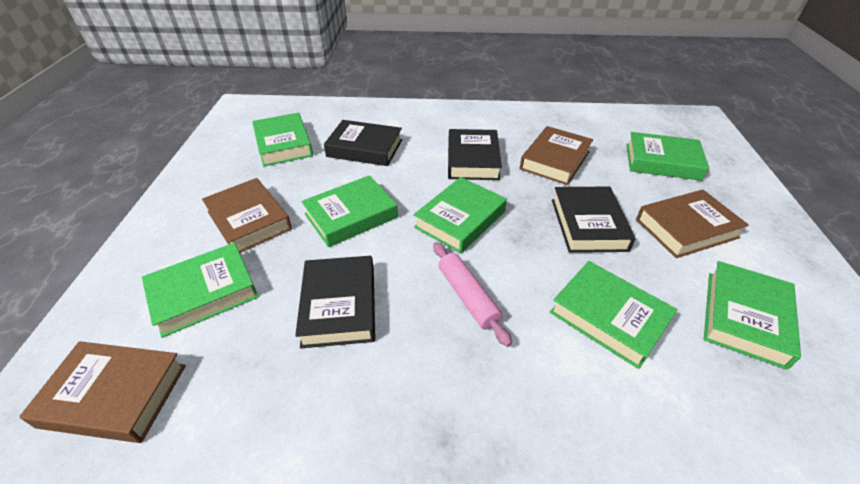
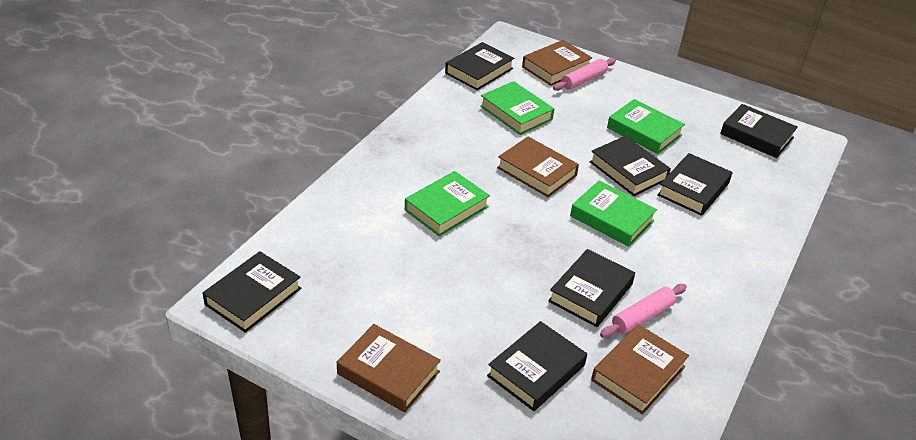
black book: [295,256,375,348] [324,120,402,166] [448,129,502,180] [552,186,636,253] = 4 -> [203,251,301,333] [445,42,514,90] [487,321,587,411] [548,249,635,327] [589,136,671,196] [657,153,732,216] [720,104,798,158] = 7
green book: [142,243,259,338] [252,113,313,166] [301,175,398,247] [414,177,507,254] [550,261,677,369] [626,132,709,181] [704,261,801,370] = 7 -> [405,171,490,237] [480,81,554,135] [570,181,657,247] [607,99,685,154] = 4
pink rolling pin: [433,242,512,347] = 1 -> [553,58,616,91] [600,284,687,338] = 2

